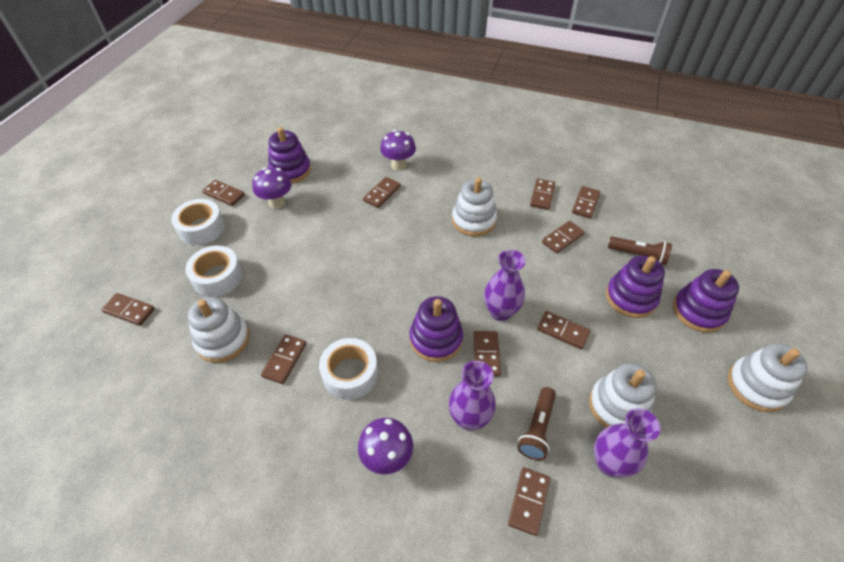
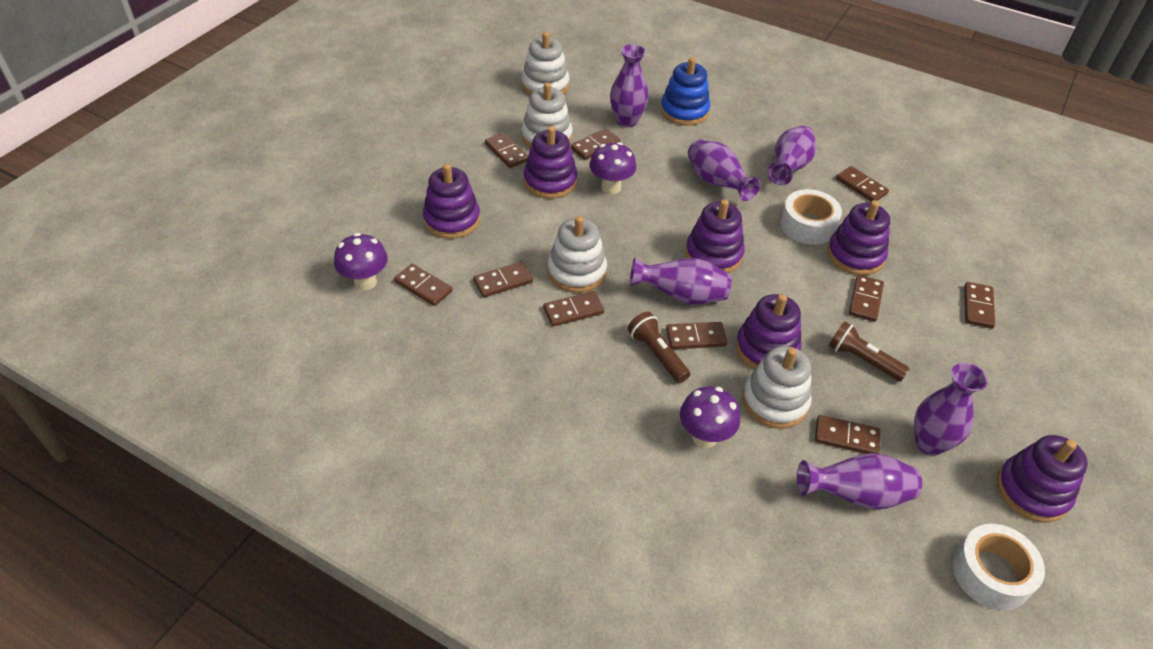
blue stacking toy: none = 0 -> [660,57,710,126] = 1
purple stacking toy: [268,127,311,184] [410,296,463,362] [606,255,665,318] [673,269,739,332] = 4 -> [423,164,480,239] [524,126,578,199] [685,199,745,273] [736,294,802,369] [827,200,890,275] [997,435,1088,522] = 6
purple vase: [449,361,496,431] [484,250,526,321] [594,408,660,478] = 3 -> [610,44,648,127] [630,257,732,305] [688,139,761,201] [768,126,817,185] [797,453,922,510] [914,363,988,456] = 6
white tape: [171,199,225,245] [185,246,243,297] [319,338,378,400] = 3 -> [780,189,842,245] [952,524,1045,610] = 2

